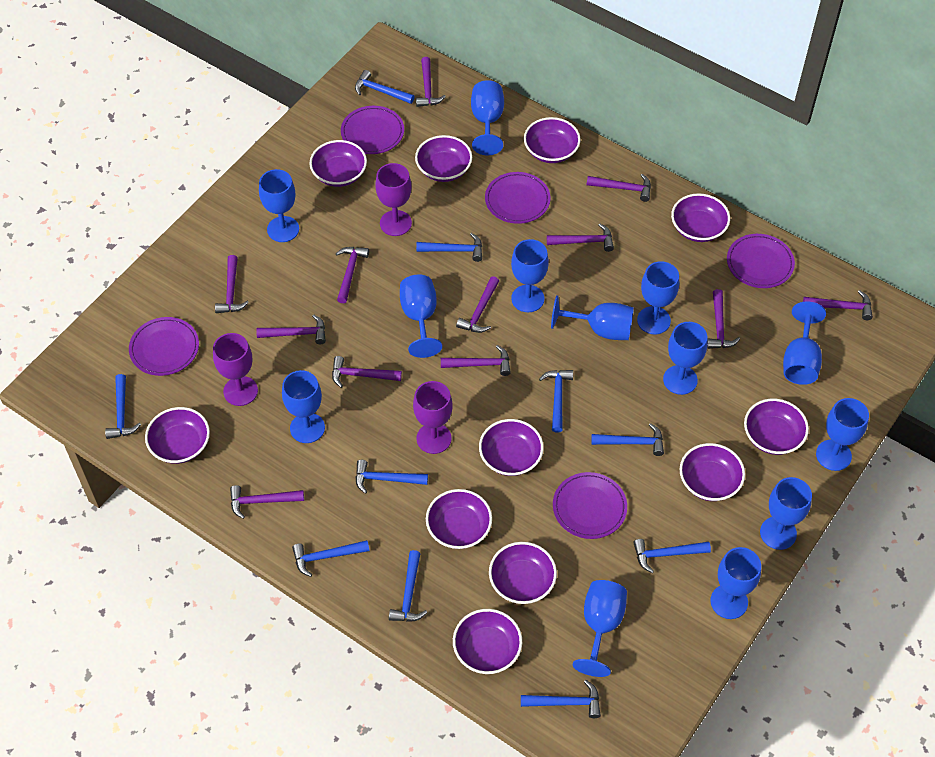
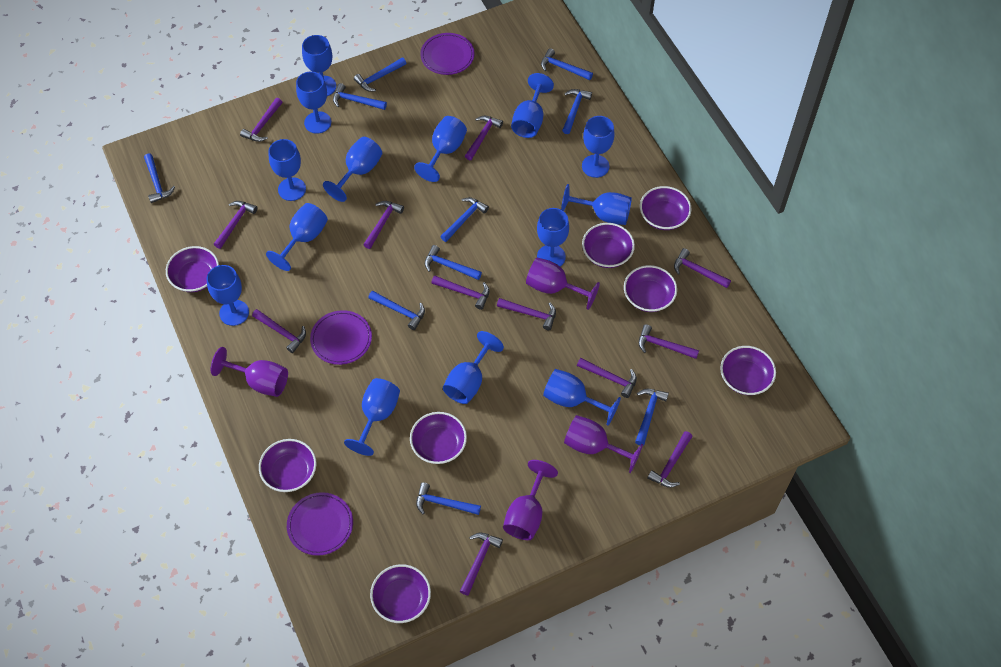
blue goblet: [259,169,299,242] [282,370,325,443] [400,275,442,358] [471,80,504,155] [511,239,549,312] [551,295,634,340] [573,580,627,677] [637,261,679,335] [663,322,708,395] [710,547,761,619] [760,477,812,550] [783,301,826,385] [816,398,869,471] = 13 -> [207,265,249,326] [266,203,328,271] [268,139,306,201] [296,71,331,134] [302,35,336,96] [323,137,382,202] [344,378,400,456] [414,116,467,182] [443,331,504,404] [511,73,554,138] [537,208,569,267] [543,369,621,426] [561,184,632,225] [582,116,614,178] = 14
purple bowl: [145,407,210,464] [309,140,367,187] [415,135,472,182] [426,489,492,549] [453,609,522,674] [479,419,544,476] [489,542,557,604] [524,117,581,163] [671,193,730,242] [680,443,745,501] [744,399,809,455] = 11 -> [166,246,219,292] [259,439,316,492] [370,564,431,623] [410,412,467,464] [582,223,635,268] [624,265,677,312] [640,186,691,230] [720,346,776,395] = 8
purple goblet: [213,333,258,406] [375,163,412,236] [413,381,453,454] = 3 -> [211,347,288,397] [503,460,558,540] [526,257,600,310] [564,415,643,473] = 4
purple plate: [129,317,199,376] [341,106,404,154] [485,172,551,224] [553,472,627,539] [727,234,795,288] = 5 -> [287,492,353,556] [310,310,372,365] [420,33,475,75] = 3

